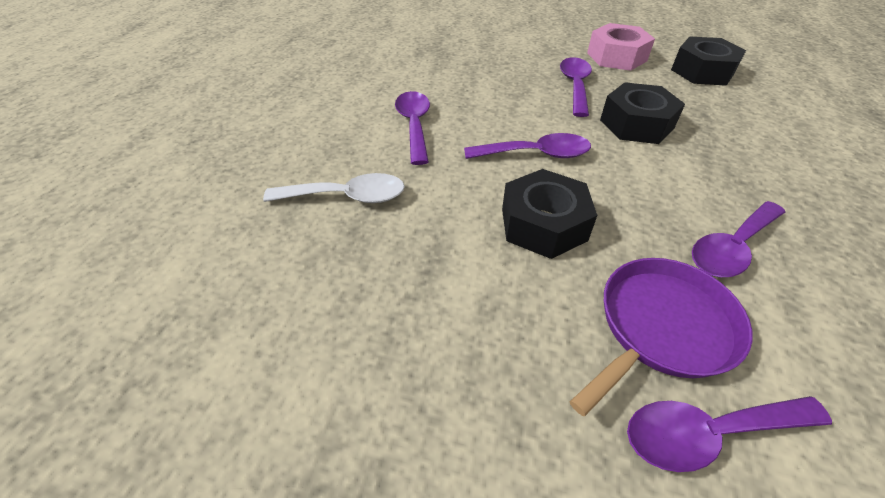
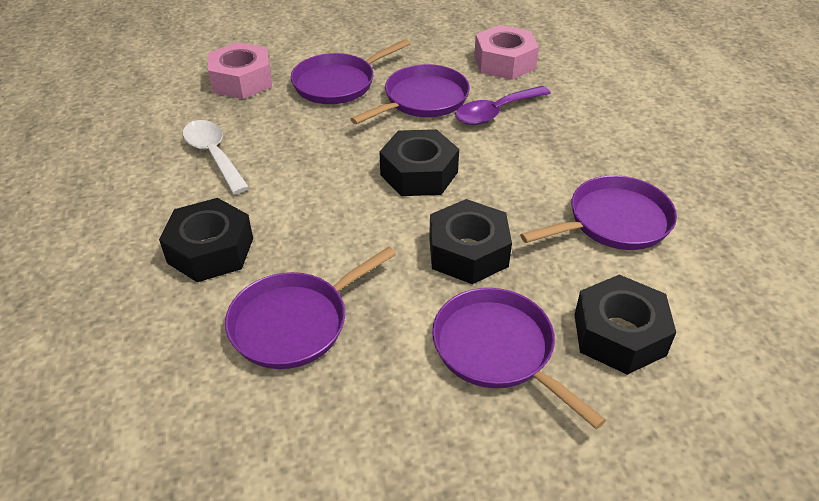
black nut: [502,169,597,259] [600,82,685,144] [671,37,746,86] = 3 -> [159,198,253,282] [380,129,459,196] [429,199,512,284] [574,275,676,375] = 4
pink nut: [587,23,655,71] = 1 -> [208,42,272,99] [474,25,539,80] = 2
purple pan: [570,258,753,416] = 1 -> [225,247,396,369] [290,39,410,104] [351,64,470,124] [432,288,606,429] [520,175,677,250] = 5
purple spoon: [395,91,430,165] [464,133,591,159] [560,57,592,117] [627,396,832,472] [692,201,785,277] = 5 -> [455,86,551,125] = 1

